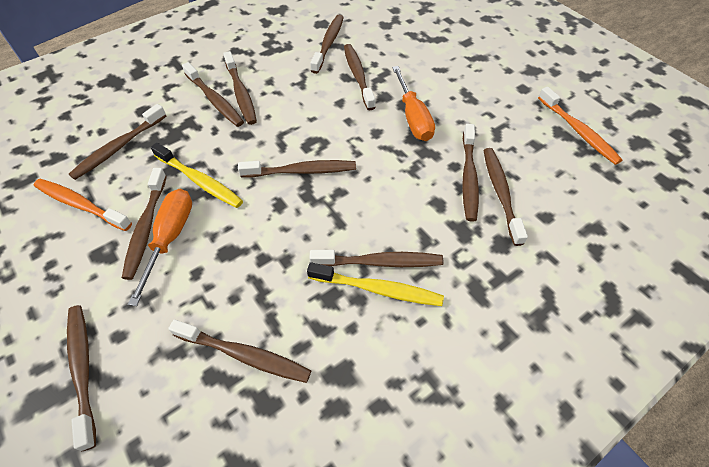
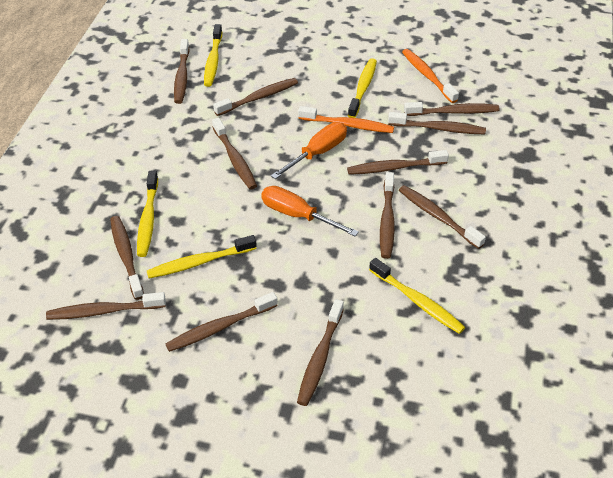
yellow toothbrush: [151,142,243,208] [307,262,444,306] = 2 -> [137,171,158,257] [147,235,257,279] [204,24,222,87] [348,58,377,118] [369,258,465,334] = 5

